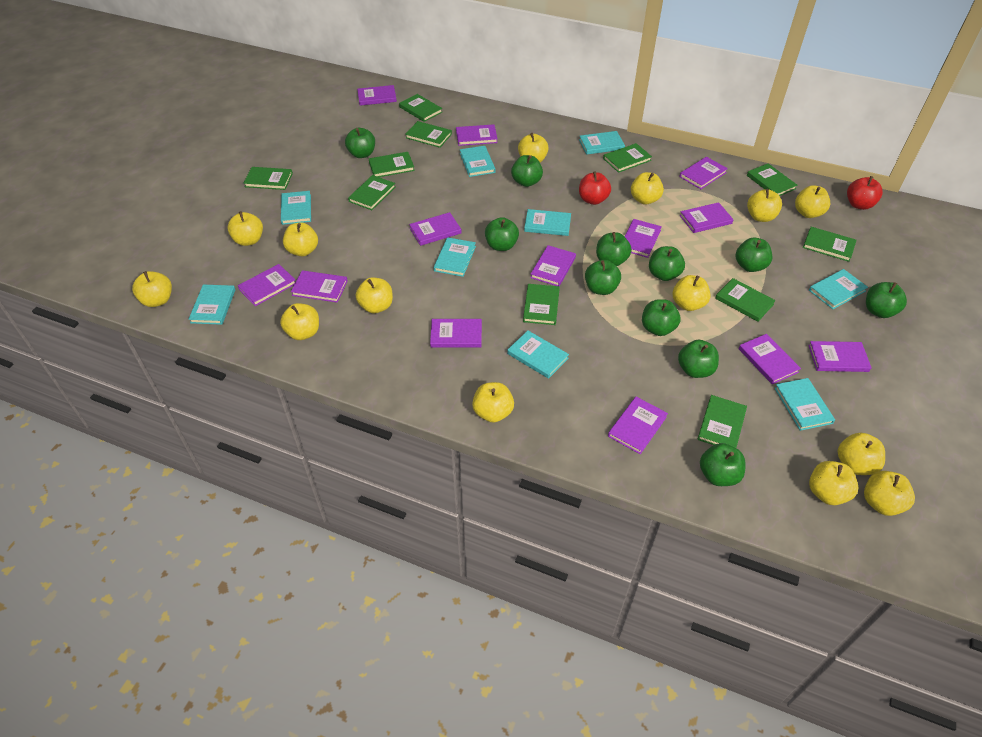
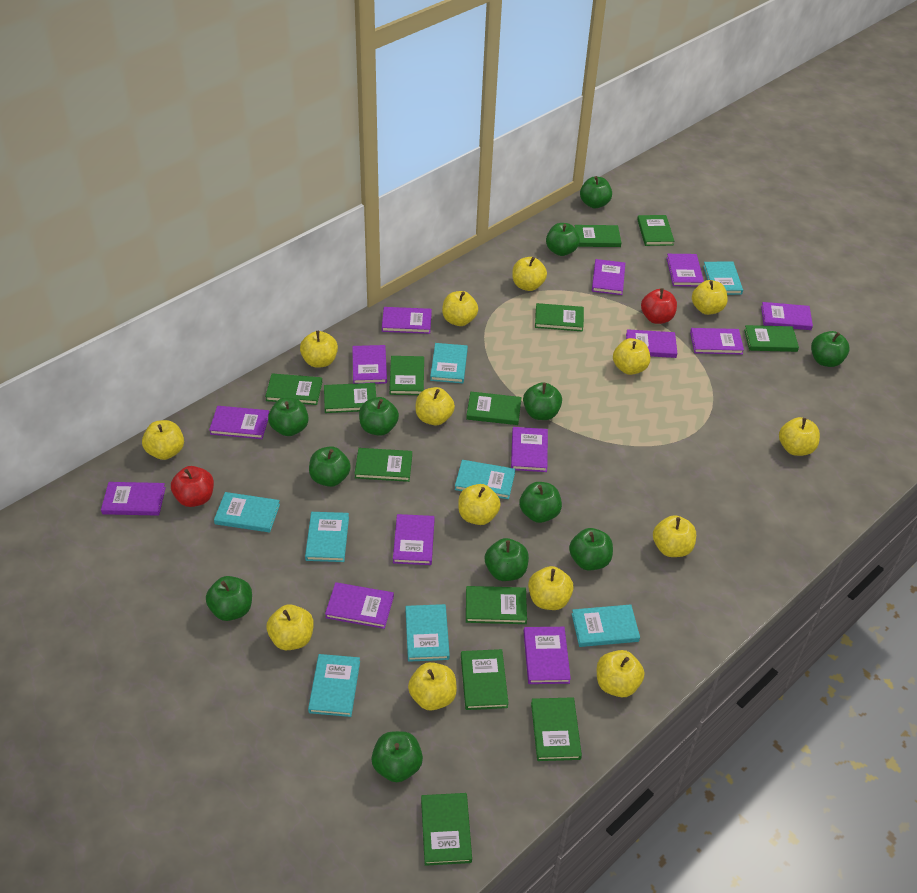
green apple: [345,128,375,158] [485,217,519,251] [511,155,543,187] [585,260,621,295] [596,232,631,266] [642,299,681,336] [649,246,685,281] [678,340,719,378] [700,443,746,486] [736,238,772,272] [866,282,907,318] = 11 -> [206,576,252,621] [268,398,309,436] [309,446,351,487] [359,397,399,436] [371,731,423,782] [485,538,529,581] [520,482,562,523] [523,382,562,420] [546,223,580,256] [569,528,613,570] [580,176,612,209] [811,331,850,367] = 12
green book: [244,167,293,190] [348,175,395,210] [369,152,415,177] [399,94,442,122] [405,121,452,148] [523,284,560,325] [603,143,652,173] [697,395,747,448] [715,278,776,322] [747,163,797,196] [803,227,857,262] = 11 -> [265,373,322,405] [324,383,376,413] [355,448,412,482] [389,356,424,395] [421,793,472,866] [461,649,509,710] [466,392,522,425] [466,586,527,624] [531,697,582,761] [535,303,584,332] [574,225,621,247] [637,215,674,246] [744,325,799,352] = 13
turquoise book: [189,285,235,325] [281,191,311,225] [434,237,476,277] [460,146,495,177] [507,331,569,379] [524,209,571,236] [579,131,625,155] [774,378,835,431] [809,269,868,309] = 9 -> [214,492,280,533] [305,512,349,562] [308,654,360,717] [405,604,450,662] [430,343,468,383] [455,460,515,499] [572,604,640,647] [703,261,743,295] = 8

